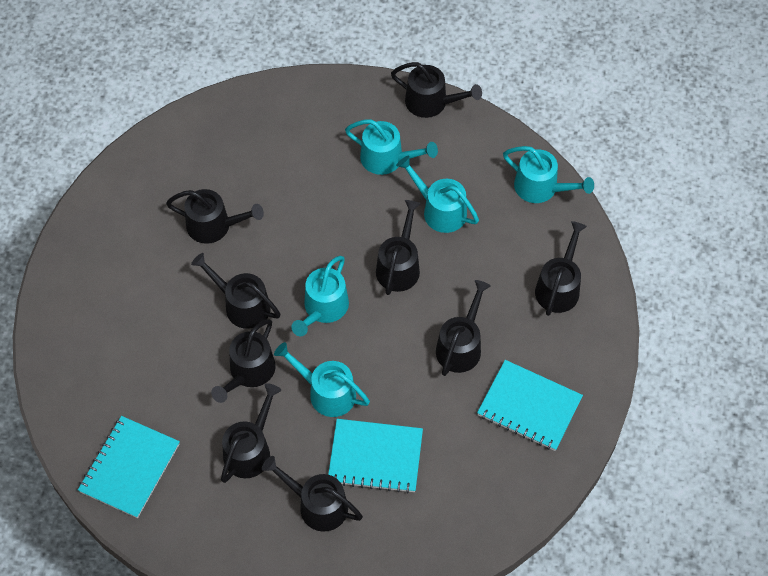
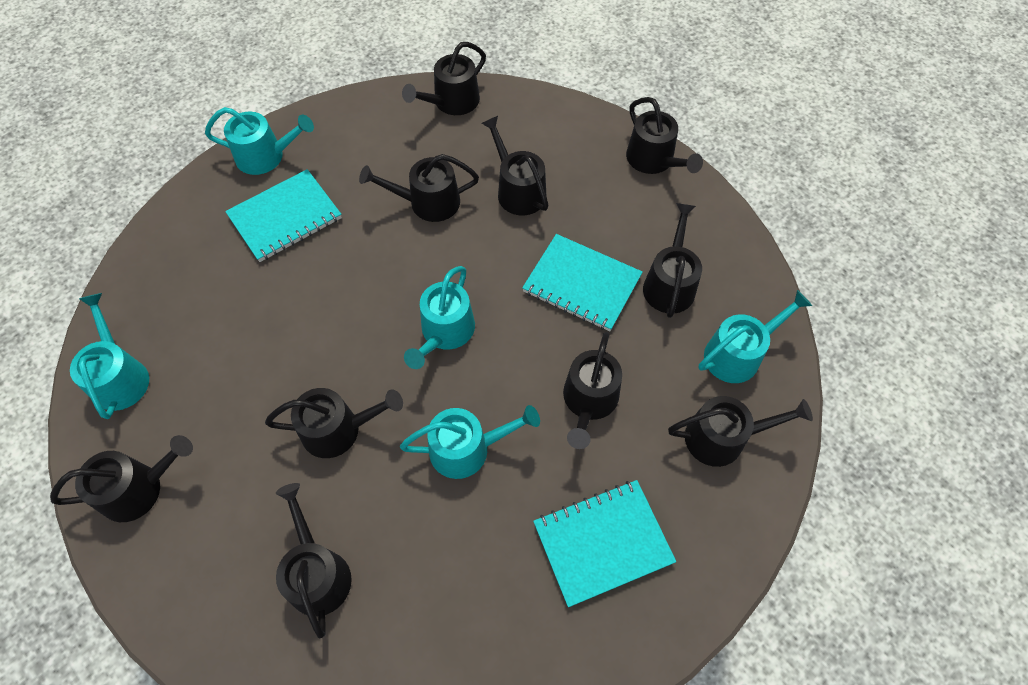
black watering can: [166,189,264,244] [191,253,280,329] [211,319,276,403] [221,383,281,483] [262,456,363,532] [376,200,421,295] [391,62,482,118] [436,280,491,376] [535,221,587,316] = 9 -> [50,435,193,522] [265,388,403,458] [276,483,352,638] [359,154,479,222] [402,42,486,115] [481,116,549,216] [563,332,622,449] [626,97,703,174] [643,203,702,318] [668,396,813,467] = 10

